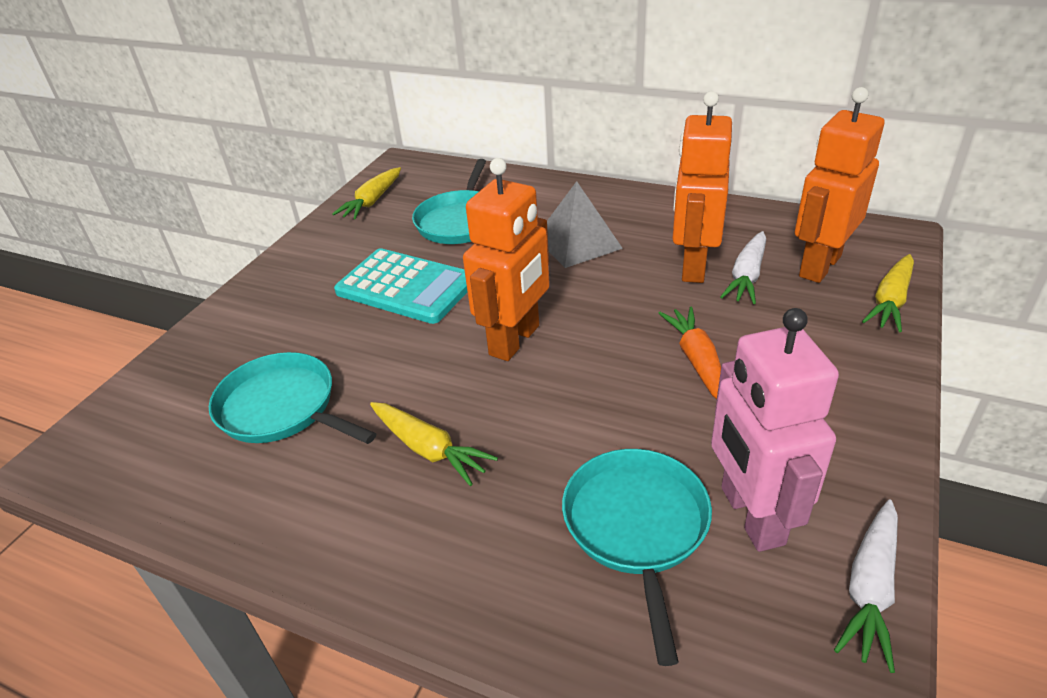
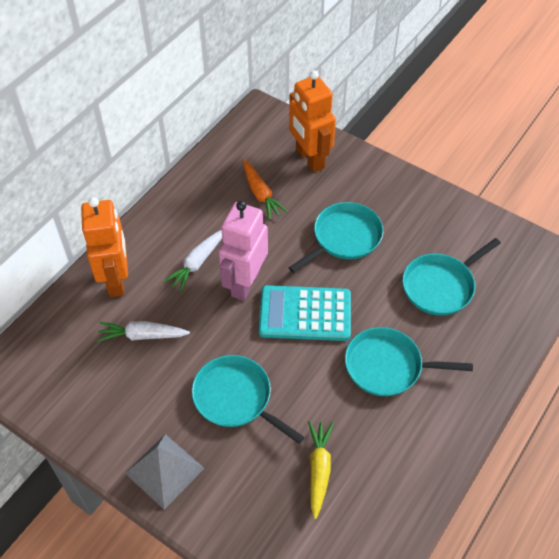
orange robot: [463,158,550,361] [672,91,732,283] [795,87,884,283] = 3 -> [81,197,128,297] [289,70,336,172] = 2
turquoise pan: [209,352,376,444] [412,159,486,244] [562,449,712,666] = 3 -> [192,355,305,444] [289,202,383,273] [345,327,473,396] [402,238,501,316] = 4
yellow carrot: [332,167,401,219] [370,402,498,486] [862,254,914,332] = 3 -> [308,421,334,519] = 1

